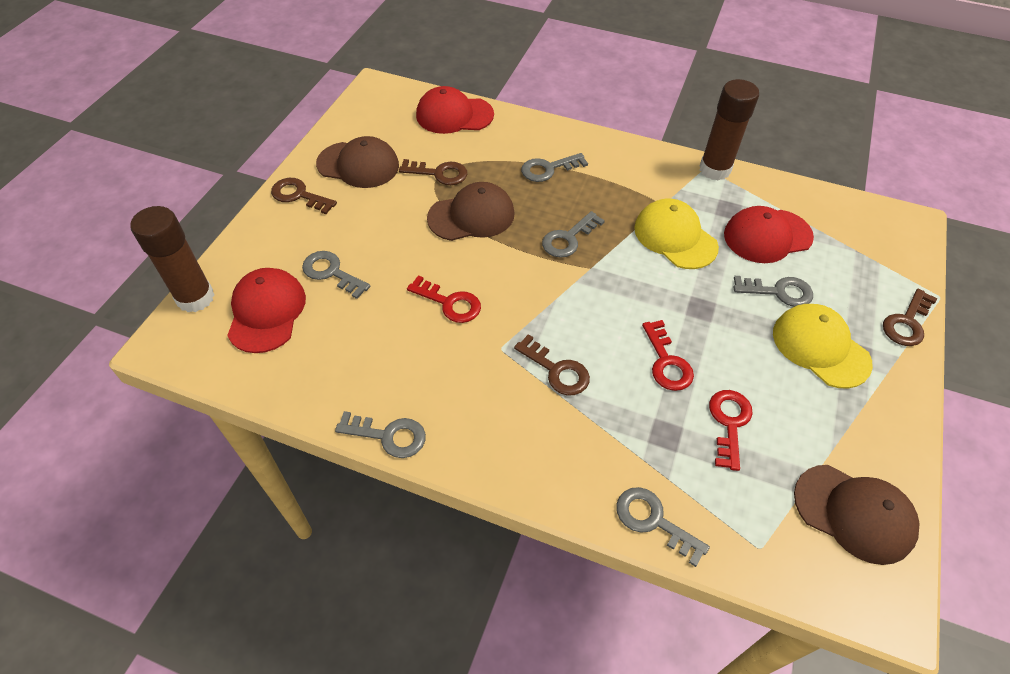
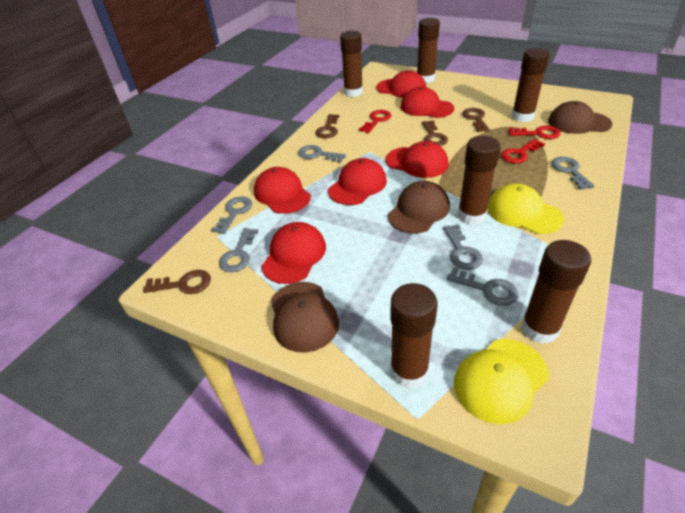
brown glue stick: [130,206,215,312] [700,79,759,181] = 2 -> [340,30,363,97] [390,283,438,388] [417,18,440,83] [458,136,501,225] [512,48,550,122] [521,240,591,344] = 6
red cap: [227,268,306,353] [416,86,494,134] [724,206,814,263] = 3 -> [254,167,311,214] [261,222,326,284] [328,158,387,205] [376,70,426,98] [386,141,449,178] [401,87,454,118] = 6

